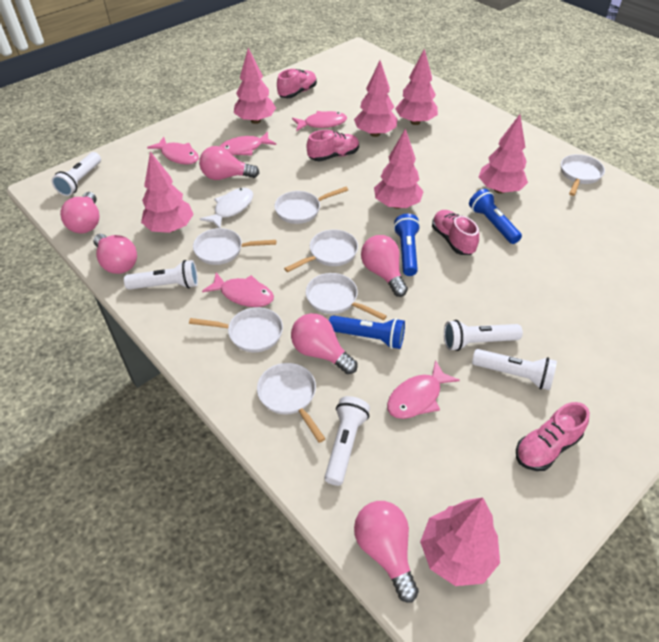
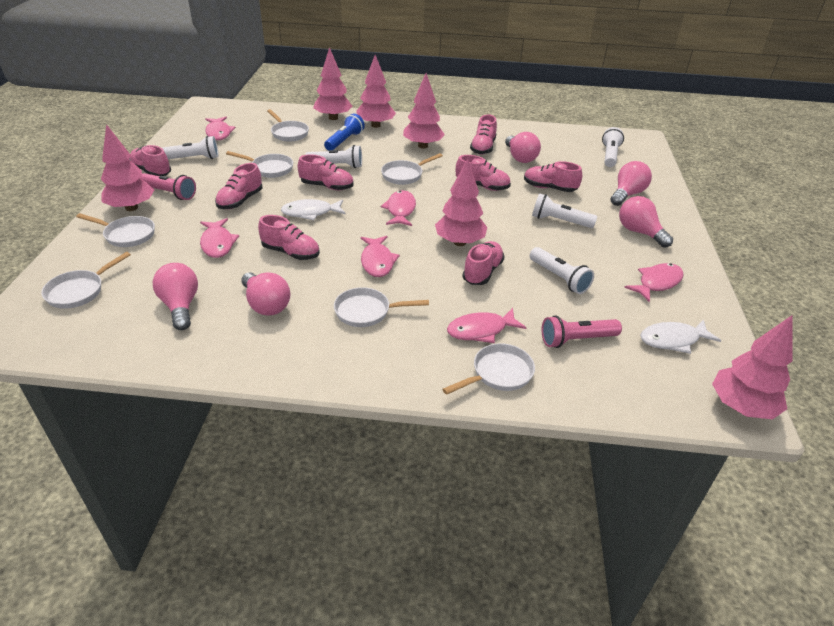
blue flashlight: [329,315,405,349] [393,214,420,276] [469,189,522,244] = 3 -> [324,114,365,150] = 1
pink fish: [147,137,199,165] [202,272,274,307] [220,132,276,156] [292,111,347,131] [387,360,460,419] = 5 -> [200,218,239,258] [205,117,236,140] [360,236,400,277] [381,190,416,226] [447,308,527,343] [624,263,683,302] = 6
pink flashlight: none = 0 -> [141,173,196,200] [542,315,622,348] = 2
pink light bulb: [60,192,99,233] [93,234,137,274] [199,146,259,180] [291,313,358,374] [354,501,419,602] [361,235,408,297] = 6 -> [153,263,198,330] [241,272,290,315] [505,132,541,163] [611,161,652,206] [619,196,673,248] = 5
pink shoe: [277,69,317,98] [306,130,359,162] [432,210,479,255] [516,402,590,471] = 4 -> [129,145,171,176] [215,163,262,209] [258,215,320,260] [298,155,354,190] [456,155,511,191] [462,241,505,285] [470,114,497,155] [524,161,582,192] = 8
pink tree: [141,152,194,233] [234,48,276,124] [354,61,398,137] [374,128,424,209] [395,48,438,125] [420,497,500,586] [479,114,528,194] = 7 -> [101,124,154,211] [313,47,353,120] [357,55,396,128] [403,73,445,149] [435,158,488,246] [712,315,792,419] = 6
white fish: [200,188,253,228] = 1 -> [281,199,345,220] [640,319,721,354] = 2

